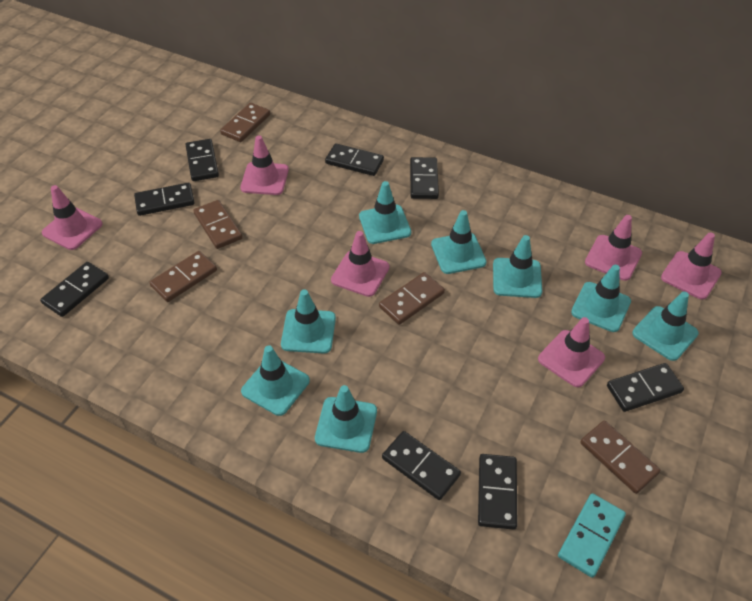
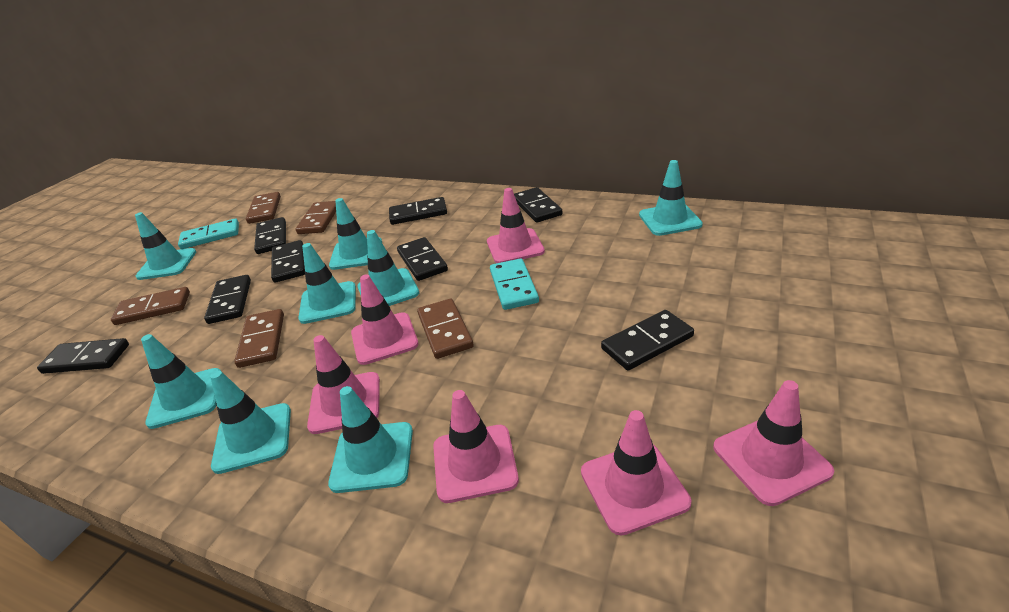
turquoise domino: [558,493,626,578] = 1 -> [178,218,239,249] [490,259,539,310] = 2

